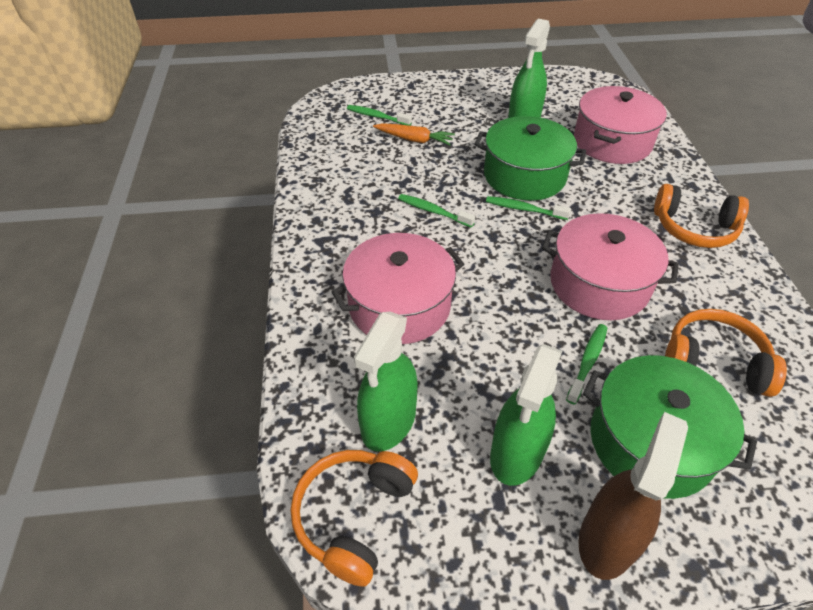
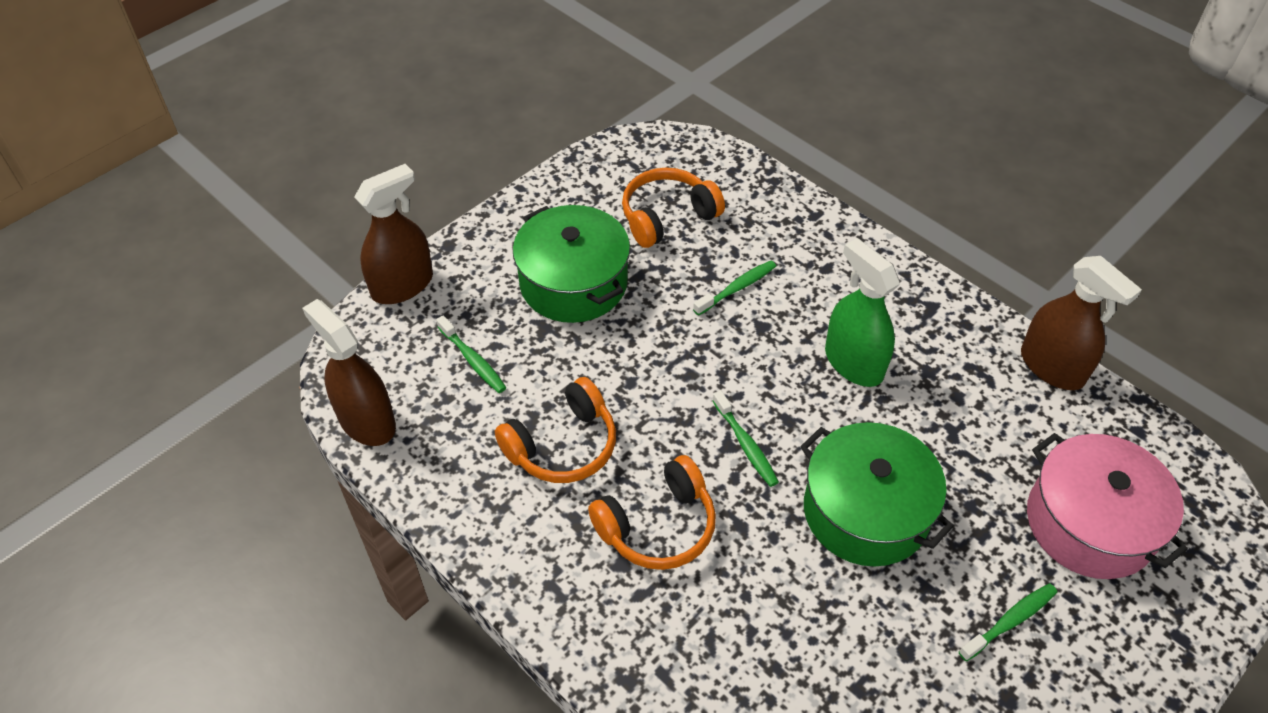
brown spray bottle: [579,412,688,580] = 1 -> [302,299,396,446] [354,164,433,304] [1021,256,1142,390] = 3
green spray bottle: [354,312,418,452] [490,344,562,486] [508,18,550,118] = 3 -> [825,238,900,387] = 1
orange carrot: [373,123,455,145] = 1 -> none = 0
pink pot: [331,233,464,344] [542,213,679,320] [574,86,667,164] = 3 -> [1027,433,1188,579] = 1

